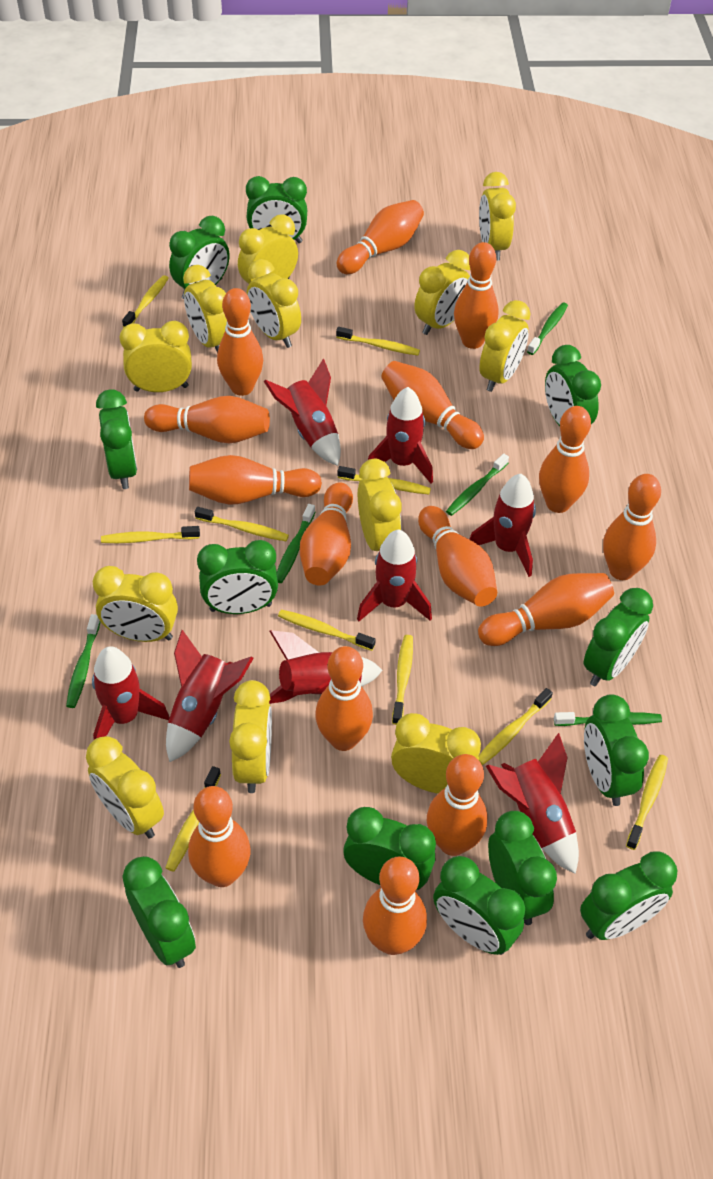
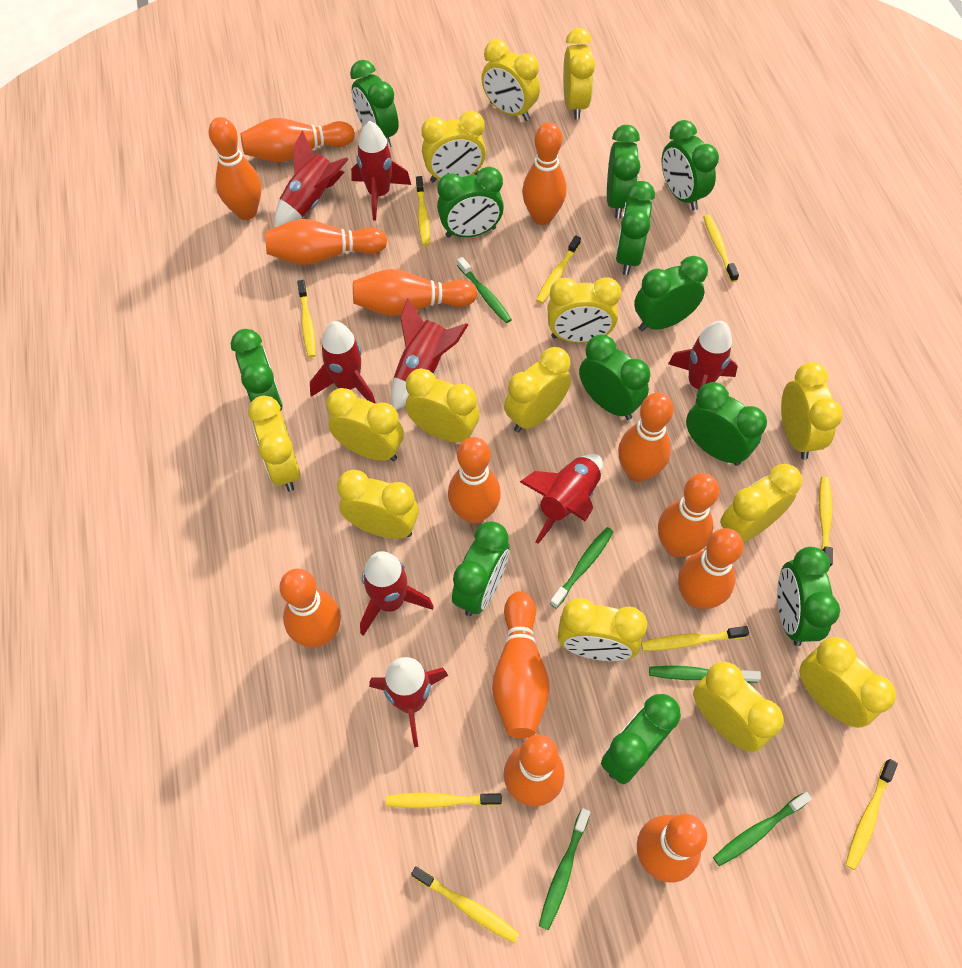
orange bowling pin: [144,396,270,443] [188,786,251,887] [189,455,322,505] [217,288,263,396] [300,482,353,586] [315,646,373,751] [337,200,424,274] [363,856,427,955] [381,361,484,449] [418,506,497,607] [427,754,487,856] [454,242,499,349] [478,573,614,646] [539,406,591,513] [603,474,661,580] = 15 -> [209,117,261,220] [241,118,355,162] [265,219,387,265] [279,569,341,648] [353,269,477,316] [448,437,501,524] [492,591,550,738] [504,735,565,806] [522,122,566,225] [618,393,674,482] [637,814,707,882] [658,473,719,558] [678,528,743,609] = 13
yellow clock: [86,736,164,839] [93,566,178,642] [120,321,192,392] [183,265,227,353] [229,680,272,793] [238,214,298,284] [247,259,301,348] [358,459,402,551] [391,713,481,794] [415,250,470,335] [479,172,516,261] [479,300,530,392] = 12 -> [248,396,301,491] [327,388,404,461] [337,470,419,539] [406,368,480,442] [422,111,486,182] [481,39,540,121] [504,347,571,432] [547,277,621,343] [558,598,647,661] [563,28,595,120] [693,662,784,752] [720,464,802,542] [781,362,843,459] [799,637,896,728] = 14
yellow toothbrush: [101,526,200,543] [122,275,169,327] [165,766,221,872] [195,507,289,541] [278,610,376,651] [336,327,420,356] [338,466,431,495] [392,635,413,725] [479,688,553,765] [626,755,668,850] = 10 -> [297,280,316,358] [386,792,502,808] [411,866,520,943] [416,176,430,246] [536,235,581,304] [641,626,749,651] [703,215,739,282] [819,476,833,567] [845,759,898,870] = 9

